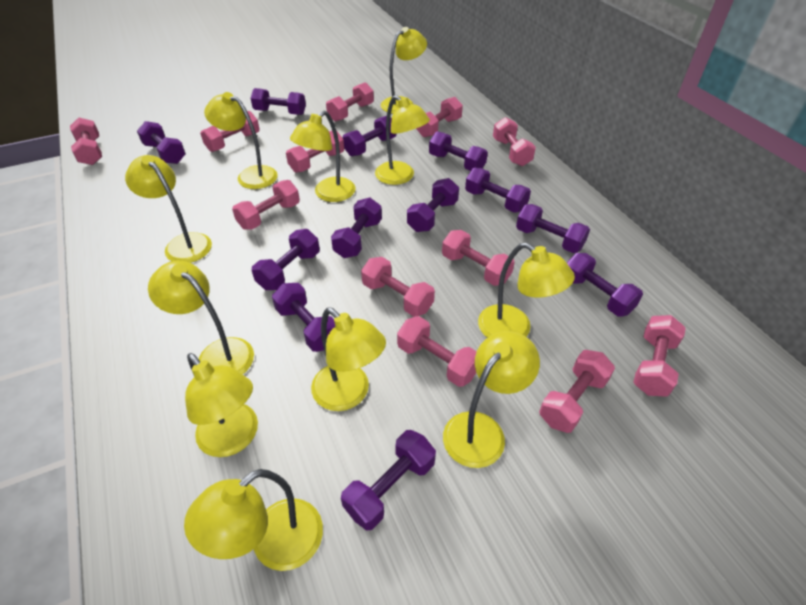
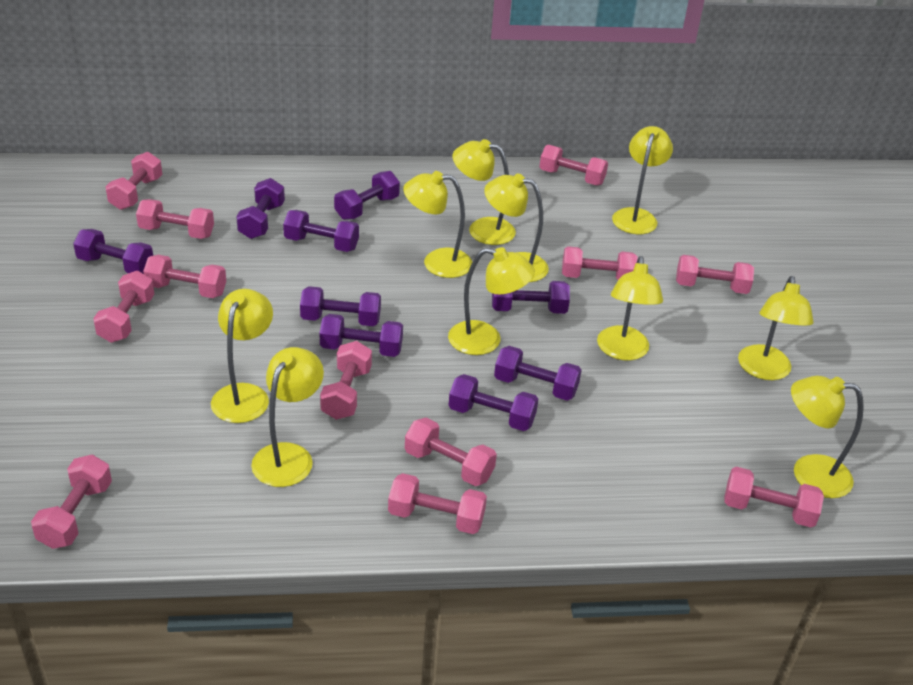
purple dumbbell: [137,121,186,164] [250,88,306,115] [252,229,320,290] [272,283,335,352] [331,198,382,258] [341,430,436,531] [342,116,396,156] [407,178,459,232] [429,131,488,171] [465,167,531,213] [516,204,590,253] [567,253,643,317] = 12 -> [73,229,153,274] [236,178,285,239] [283,210,359,252] [300,286,381,326] [320,314,403,357] [334,171,400,220] [449,374,538,431] [492,281,570,314] [494,346,582,400] = 9
yellow lamp: [125,155,212,263] [148,261,254,374] [184,469,323,571] [185,353,258,457] [204,92,278,189] [290,111,355,202] [311,308,386,411] [375,95,430,185] [381,27,427,114] [443,331,540,468] [478,242,575,338] = 11 -> [211,289,273,423] [251,347,324,487] [403,171,472,278] [448,247,535,355] [453,139,516,245] [484,173,549,282] [597,256,663,361] [612,126,673,234] [738,276,814,380] [791,376,864,498] = 10

